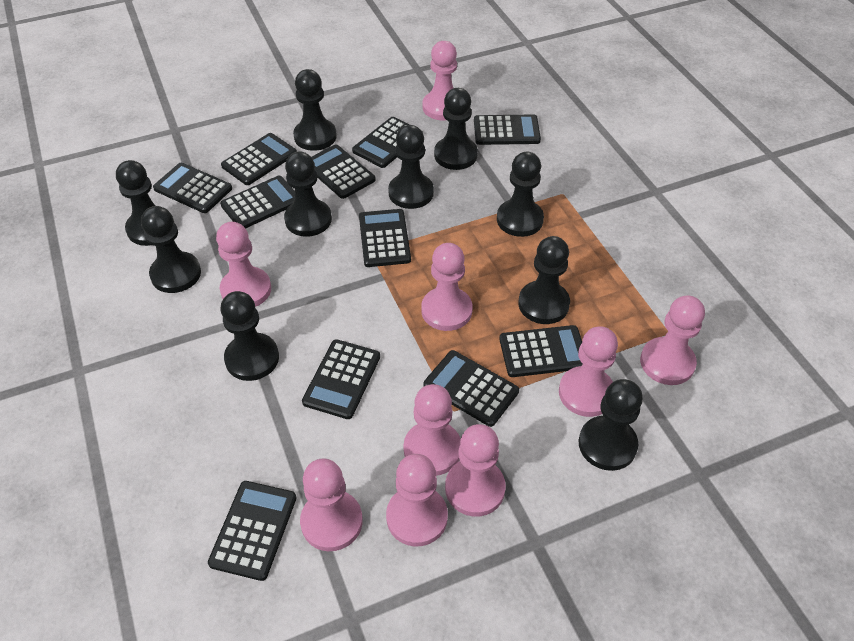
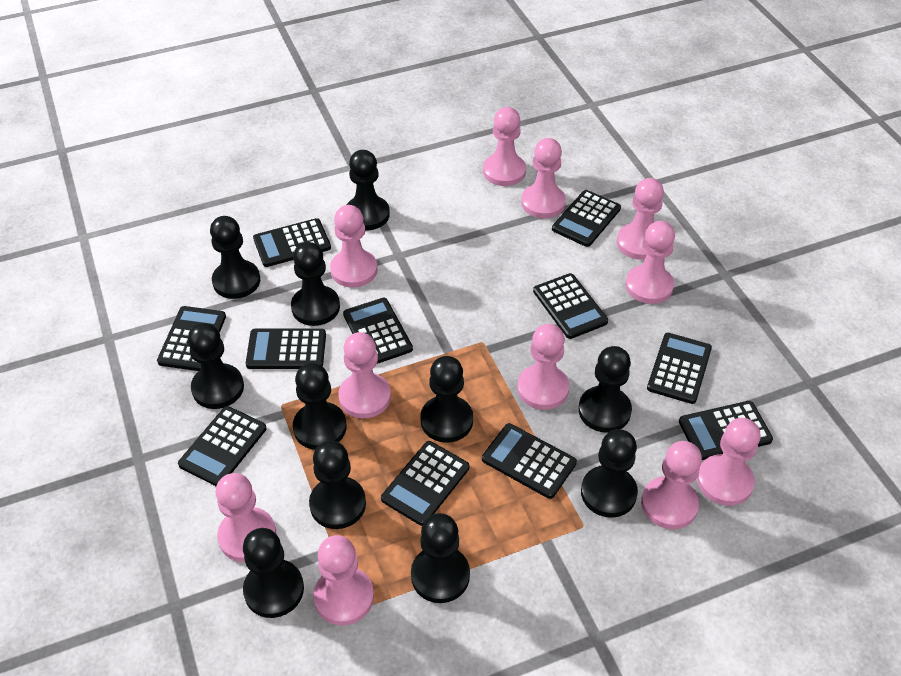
black pawn: [116,160,174,246] [141,206,201,293] [221,291,279,381] [284,151,332,237] [293,69,337,151] [388,125,434,209] [434,88,478,170] [497,152,544,237] [518,236,570,324] [579,379,643,471] = 10 -> [188,323,244,409] [210,216,260,299] [243,528,304,618] [291,242,340,326] [293,363,347,450] [309,441,366,529] [347,150,390,231] [411,513,470,603] [420,356,473,443] [579,346,632,433] [581,429,638,518] = 11
pink pawn: [216,222,271,307] [300,459,363,551] [386,454,448,547] [403,384,461,476] [421,243,473,331] [423,41,457,120] [445,424,506,517] [559,326,618,417] [640,295,705,385] = 9 -> [215,473,276,562] [313,535,374,626] [330,205,377,288] [338,332,391,418] [483,107,526,186] [517,324,569,410] [521,138,566,218] [617,178,664,260] [625,221,675,304] [641,441,702,529] [697,418,761,506] = 11

